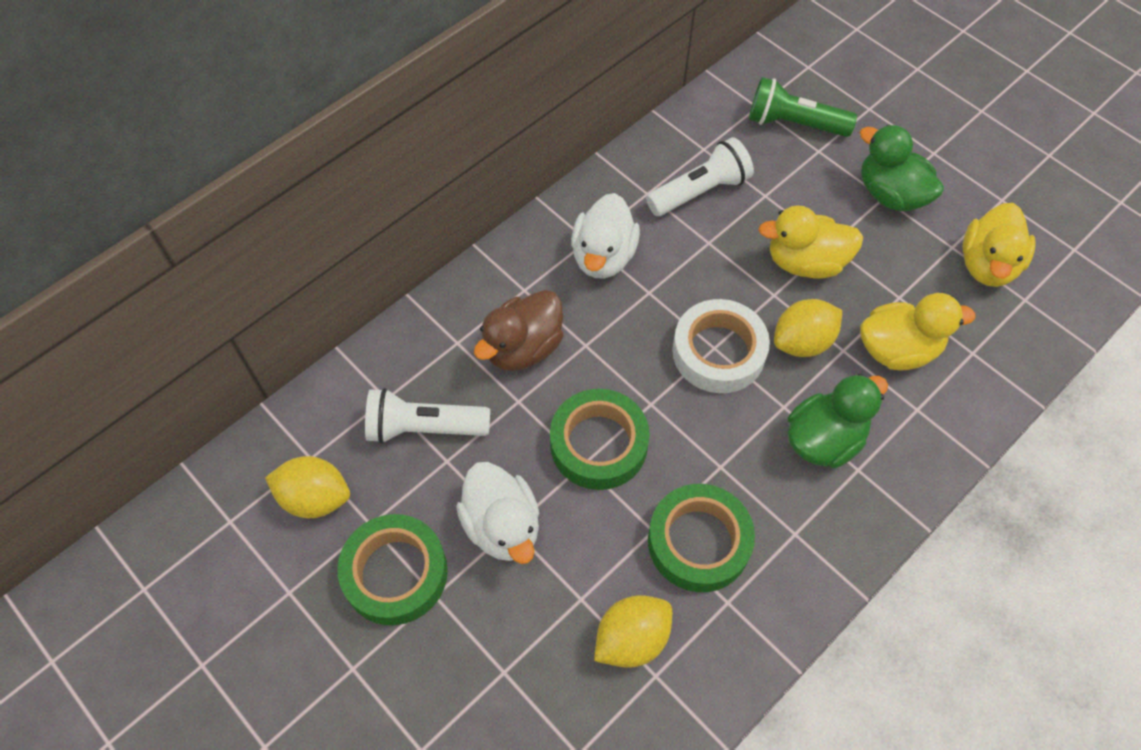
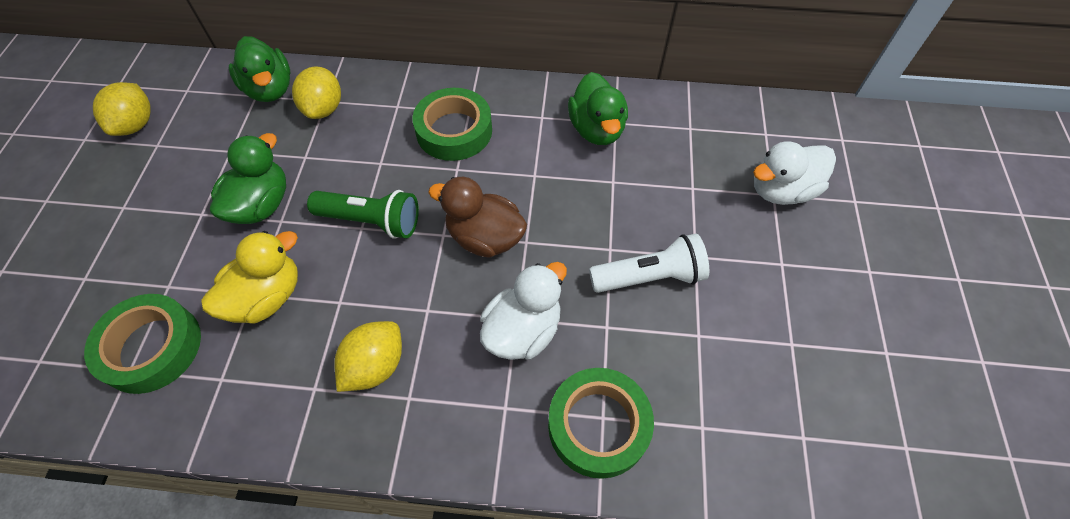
green duck: [788,374,888,468] [860,125,944,211] = 2 -> [210,133,286,224] [229,36,290,102] [568,72,628,145] = 3
white flashlight: [365,388,490,444] [646,137,754,216] = 2 -> [589,234,709,293] = 1
white tape: [672,299,770,393] = 1 -> none = 0
yellow duck: [758,205,863,279] [860,293,975,370] [962,203,1036,287] = 3 -> [202,231,298,324] = 1

